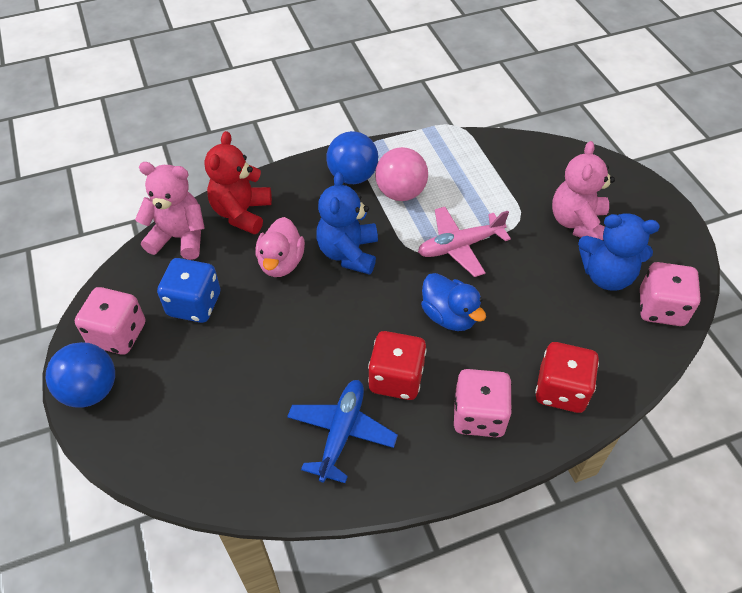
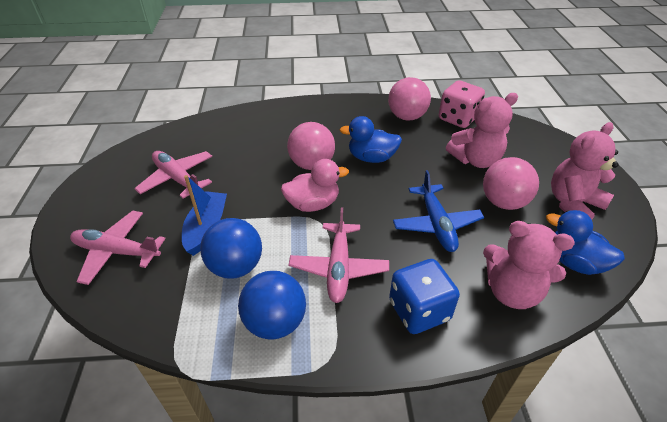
blue boat: none = 0 -> [182,175,227,256] = 1
blue duck: [421,273,486,331] = 1 -> [339,116,402,163] [546,210,625,275] = 2
blue teddy bear: [316,172,378,275] [578,213,660,291] = 2 -> none = 0
pink ball: [375,147,428,201] = 1 -> [287,122,335,170] [388,77,431,121] [483,157,539,210] = 3
pink dice: [75,287,145,355] [454,369,512,437] [640,262,701,326] = 3 -> [439,80,485,128] = 1
pink plane: [418,207,511,277] = 1 -> [70,211,166,285] [134,151,212,199] [289,207,389,303] = 3
pink teddy bear: [135,162,205,260] [552,141,615,241] = 2 -> [446,93,518,168] [483,221,575,309] [551,122,619,220] = 3
red dice: [368,331,427,400] [535,342,599,413] = 2 -> none = 0
red teddy bear: [204,131,272,234] = 1 -> none = 0

